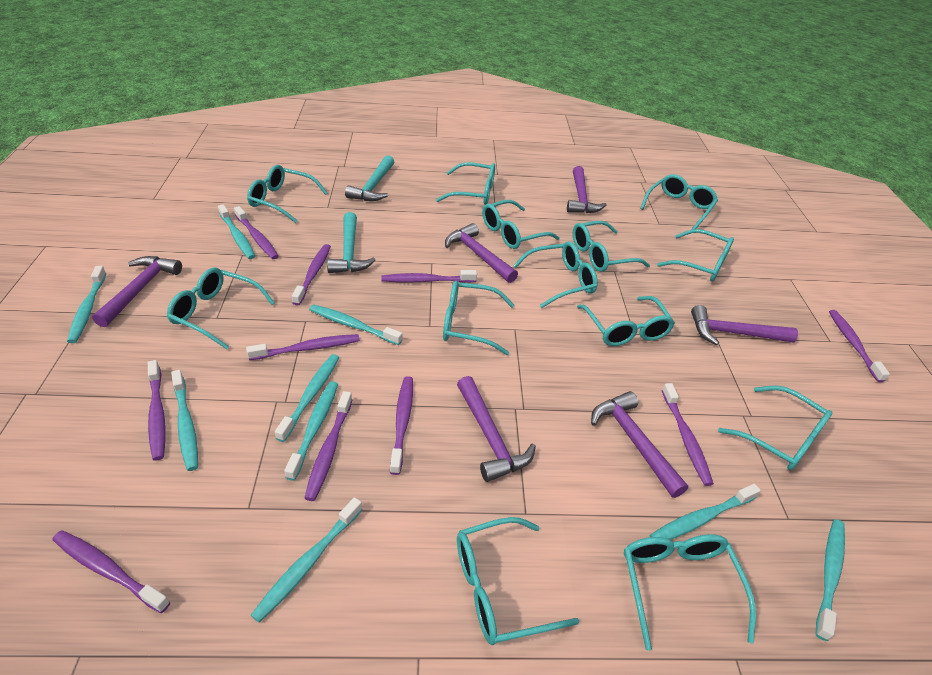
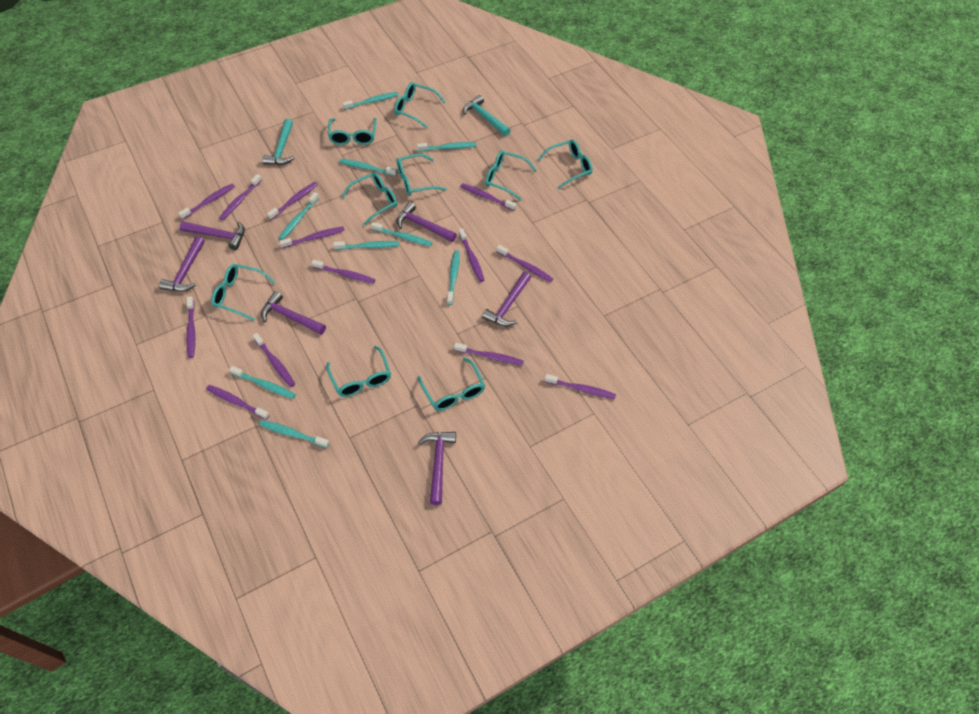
purple toothbrush: [52,530,170,613] [148,360,166,461] [234,206,279,259] [246,334,360,360] [292,244,331,305] [304,391,352,501] [381,270,477,283] [390,376,413,475] [662,383,714,486] [829,310,890,382] = 10 -> [178,184,235,220] [186,296,195,358] [206,385,270,420] [219,174,262,220] [253,333,295,387] [267,182,318,220] [279,227,345,248] [311,259,375,284] [454,343,524,366] [459,228,484,282] [460,183,516,211] [497,245,553,282] [545,374,616,399] = 13
turquoise glasses: [167,267,275,349] [247,165,328,223] [436,162,495,205] [443,281,514,355] [457,517,579,645] [482,200,560,249] [513,242,598,308] [573,221,650,272] [577,296,675,346] [624,534,756,651] [640,174,718,229] [657,229,734,282] [718,386,833,470] = 13 -> [211,264,275,321] [327,346,391,397] [328,118,377,145] [341,172,397,226] [394,82,445,128] [396,154,447,196] [418,358,485,411] [485,151,536,201] [538,140,593,189] = 9

